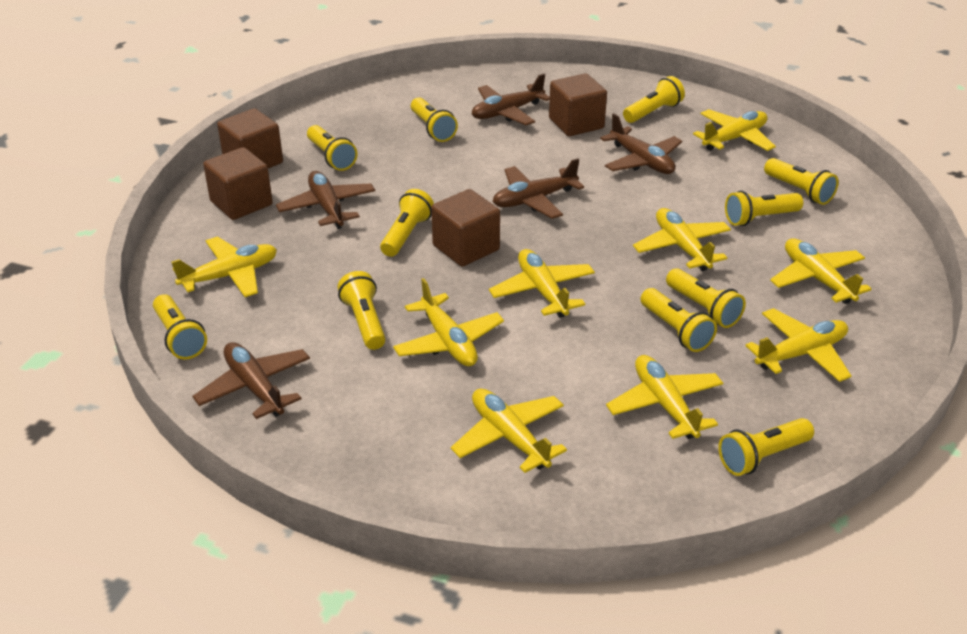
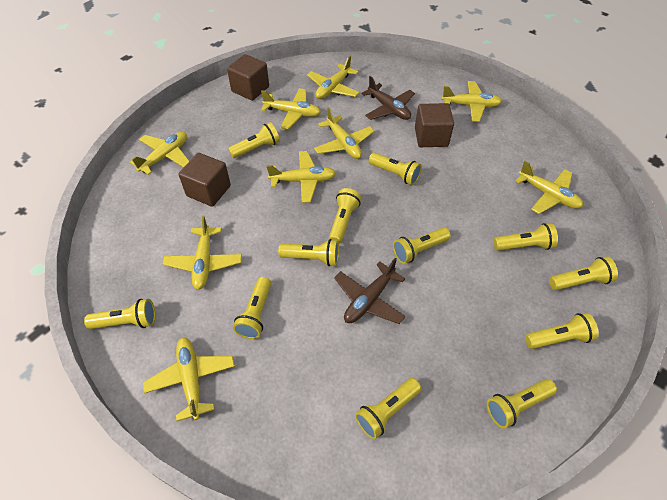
brown cube: [203,147,273,220] [217,108,283,168] [431,189,500,267] [549,73,607,136] = 4 -> [179,153,231,207] [227,54,269,101] [415,103,454,147] = 3
brown plane: [192,342,310,419] [276,171,375,229] [472,74,550,125] [493,158,584,219] [600,113,682,174] = 5 -> [334,258,406,324] [362,76,415,120] = 2
yellow flashlight: [153,294,207,359] [307,125,357,171] [337,271,386,350] [380,189,434,257] [411,97,458,142] [623,76,685,123] [640,288,717,352] [666,268,746,328] [718,418,814,476] [725,191,803,226] [764,158,839,205] = 11 -> [84,299,156,329] [228,122,280,158] [233,277,271,339] [278,239,339,266] [329,188,361,244] [355,378,421,439] [369,153,422,185] [393,227,451,264] [487,379,557,429] [493,223,558,251] [525,313,599,349] [549,256,618,290] = 12

